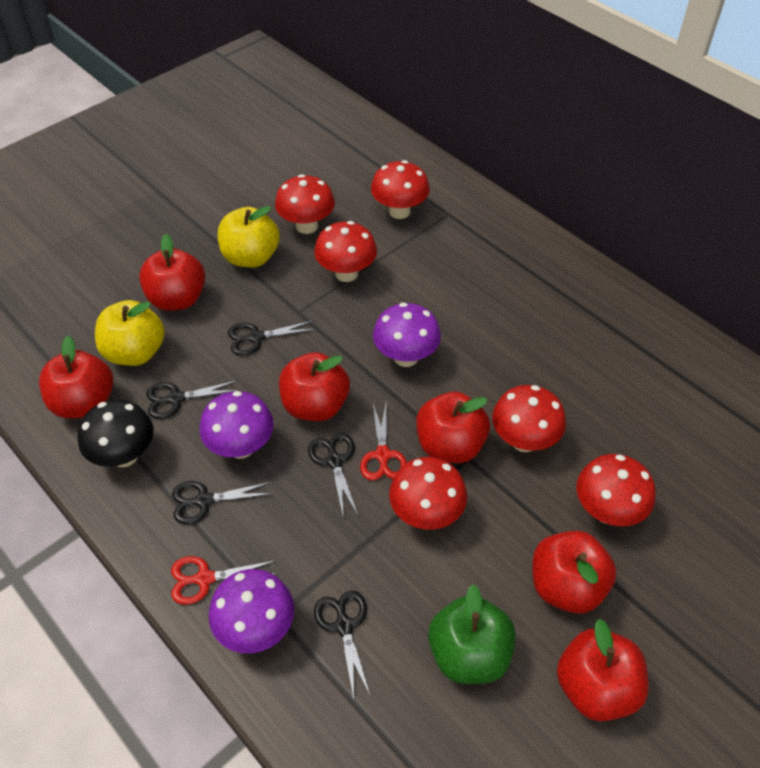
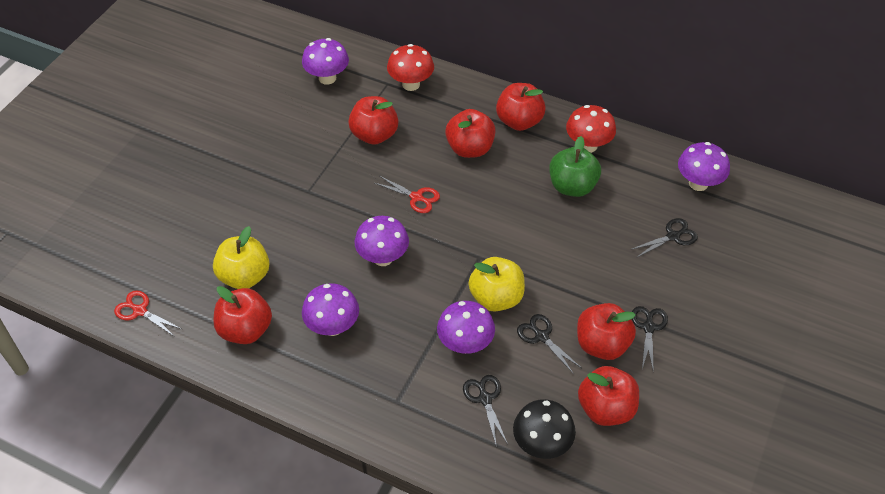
black scissors: [146,380,239,419] [172,481,273,524] [228,321,316,356] [308,433,358,515] [314,591,371,698] = 5 -> [463,375,508,444] [517,314,581,374] [630,218,698,258] [632,306,668,369] = 4
purple mushroom: [200,391,274,459] [208,569,294,653] [373,302,441,367] = 3 -> [302,38,349,85] [302,283,359,336] [355,216,409,266] [437,301,495,354] [678,142,730,191] = 5
red mushroom: [275,174,335,234] [314,221,377,282] [371,160,430,219] [389,457,467,530] [492,385,566,452] [576,454,655,526] = 6 -> [387,44,434,91] [566,105,616,153] = 2

